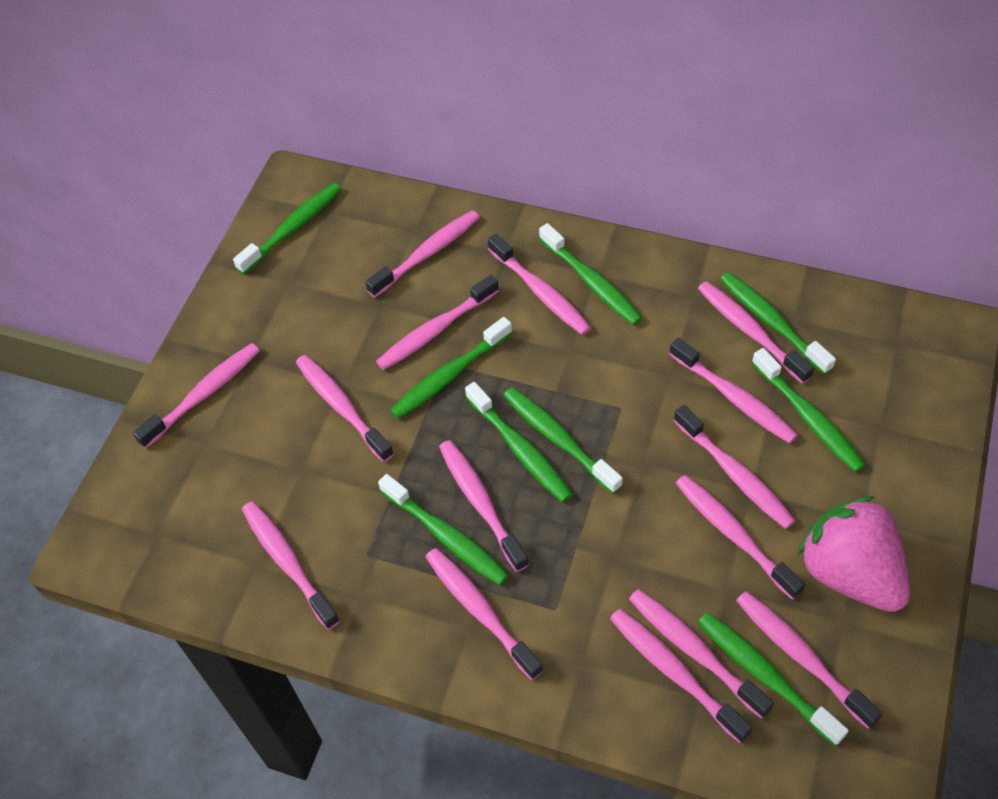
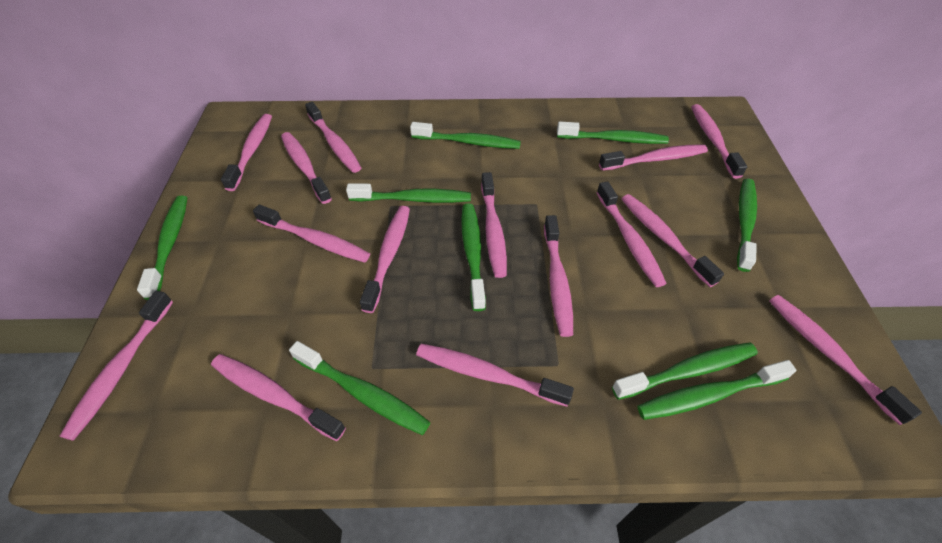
pink strawberry: [797,496,911,612] = 1 -> none = 0

